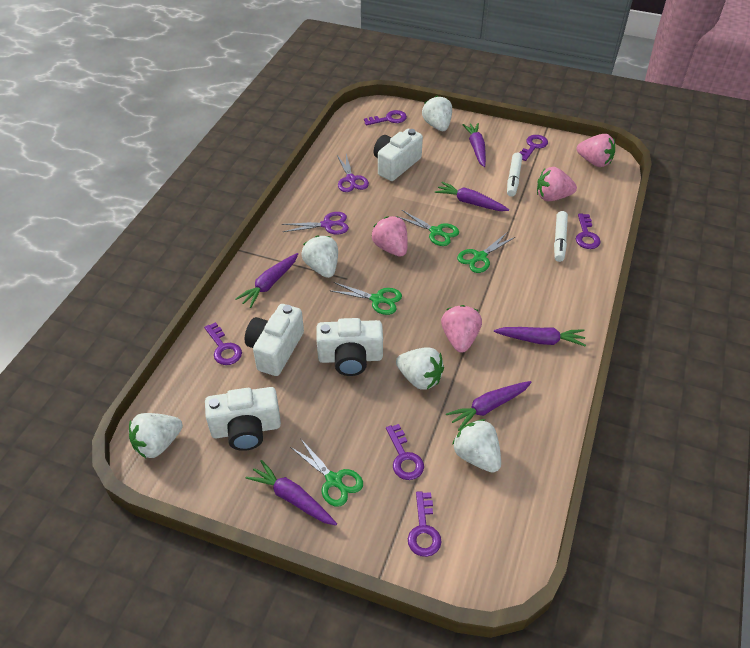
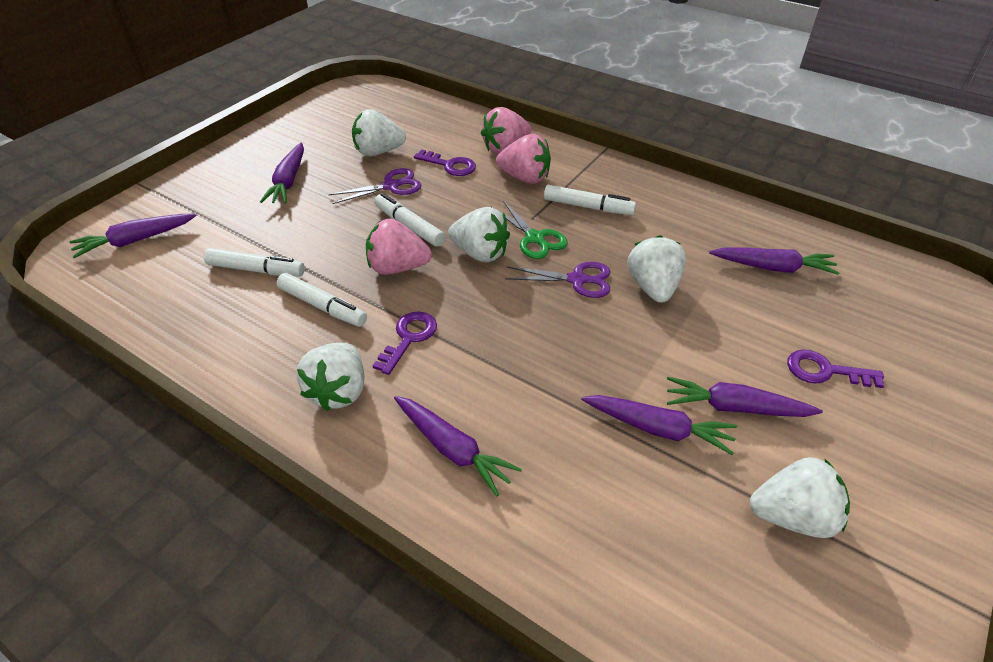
green scissors: [290,438,363,507] [329,282,402,315] [398,210,459,246] [457,233,515,273] = 4 -> [492,201,568,259] = 1
pink strawberry: [372,216,408,257] [441,305,482,353] [537,167,577,201] [577,134,615,167] = 4 -> [366,219,432,275] [481,107,531,154] [496,134,551,184] = 3
purple key: [204,322,242,365] [364,110,407,125] [386,424,424,480] [408,491,442,557] [519,135,548,161] [576,214,601,249] = 6 -> [373,311,437,375] [414,150,476,176] [787,350,884,388] = 3
white camera: [205,387,281,451] [245,304,304,376] [316,318,383,376] [374,129,423,181] = 4 -> none = 0
white marker: [507,153,522,197] [554,211,568,262] = 2 -> [204,248,305,277] [277,273,367,327] [374,193,445,247] [544,185,636,215] = 4

